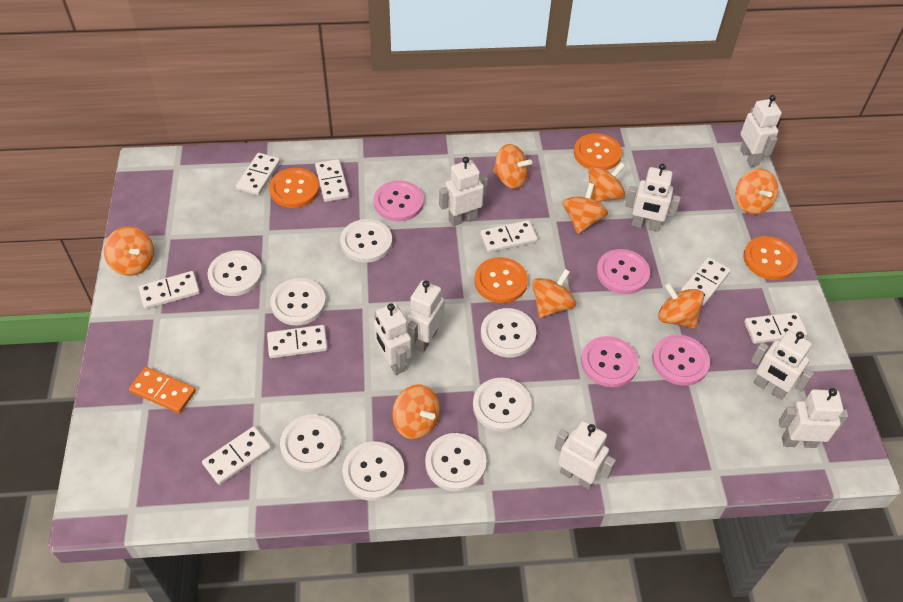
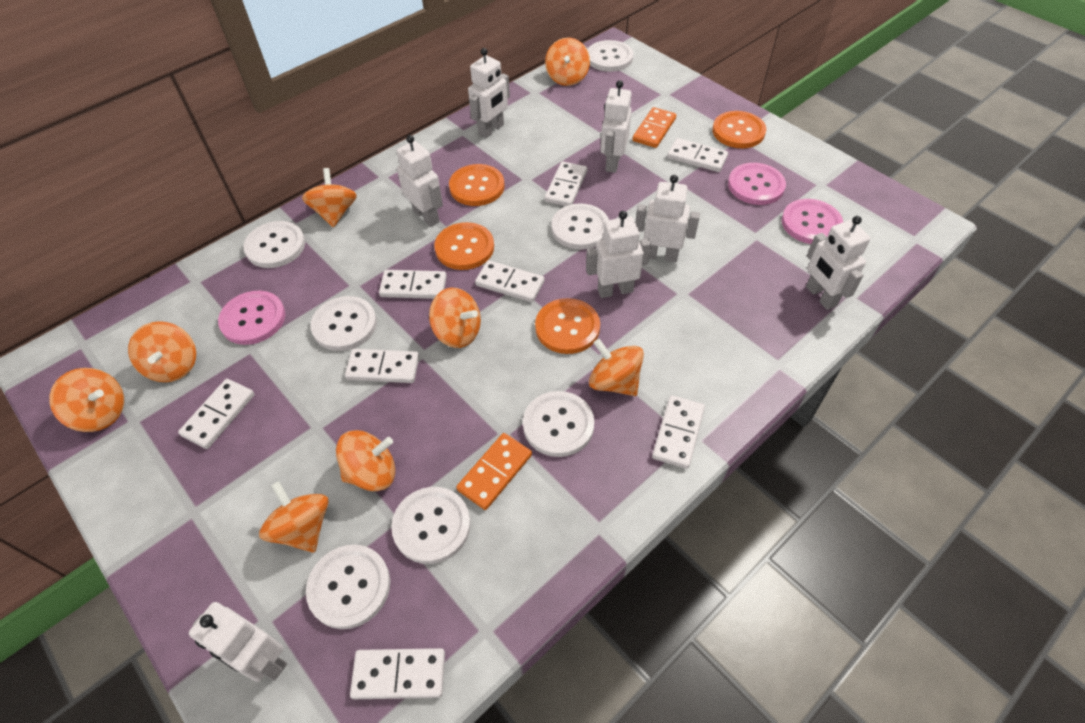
orange domino: [129,367,196,413] = 1 -> [456,433,532,510] [633,107,676,148] = 2
pink button: [374,180,424,221] [581,336,639,387] [597,249,650,294] [652,335,710,386] = 4 -> [218,291,285,345] [728,163,786,205] [782,199,843,244] = 3
white button: [207,250,263,296] [270,278,326,326] [280,415,341,472] [340,219,392,263] [342,441,404,501] [425,433,487,491] [473,378,532,432] [481,308,536,357] = 8 -> [243,221,305,268] [306,544,390,629] [311,296,377,351] [391,487,471,564] [523,391,594,457] [551,203,609,249] [587,40,633,72] = 7
white robot: [374,303,412,375] [407,280,445,353] [439,157,488,226] [555,421,616,490] [625,164,681,232] [740,95,782,167] [751,330,814,400] [779,388,848,448] = 8 -> [189,602,287,682] [396,135,443,227] [468,48,510,138] [586,211,651,298] [601,80,632,173] [635,175,700,262] [806,216,871,310] = 7

